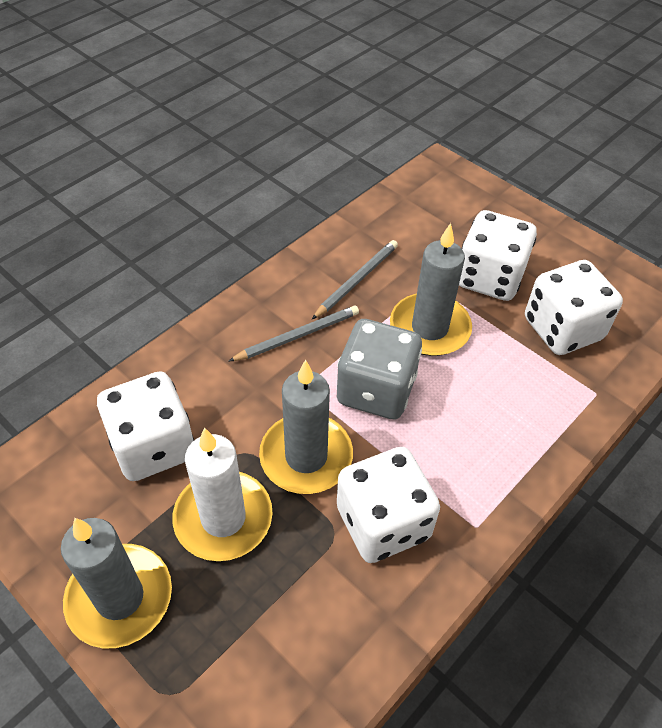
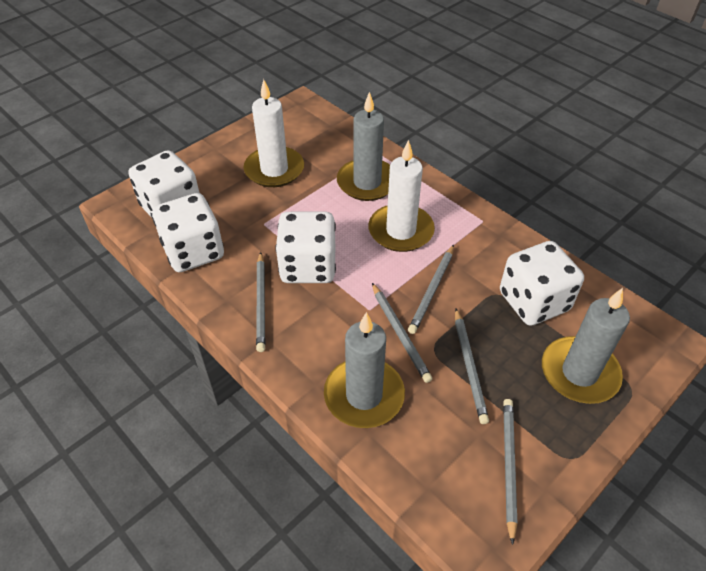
grey dice: [337,319,422,419] = 1 -> none = 0
grey pencil: [228,306,359,362] [312,240,398,319] = 2 -> [256,252,265,352] [372,283,432,383] [408,244,454,334] [455,309,489,424] [503,399,517,545] = 5
white candle: [172,428,273,561] = 1 -> [244,79,304,187] [368,140,435,252] = 2

